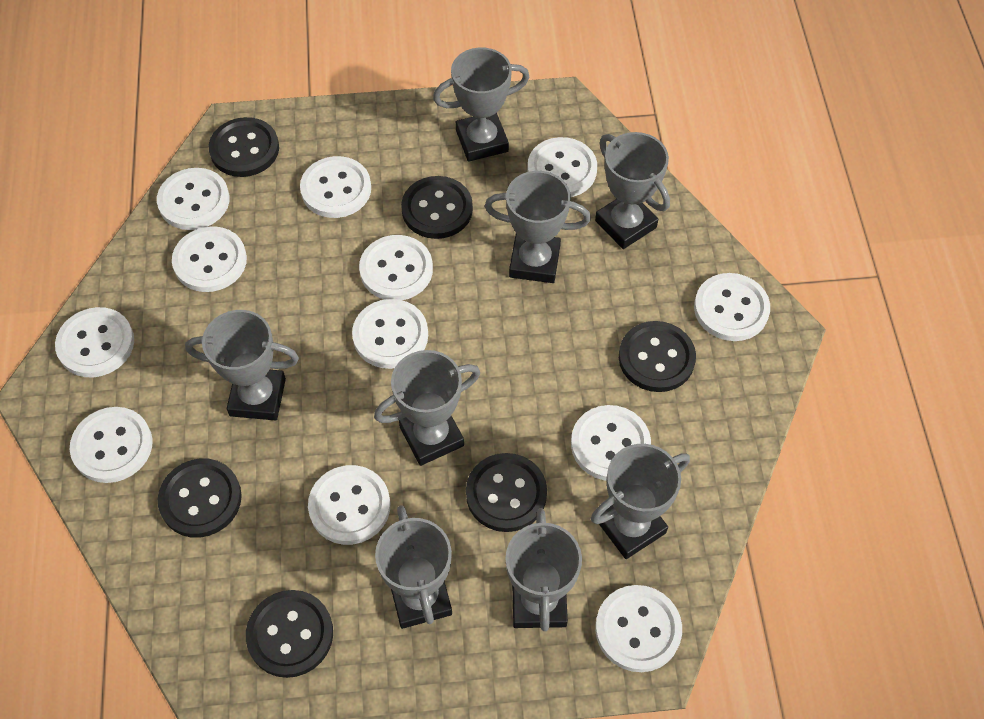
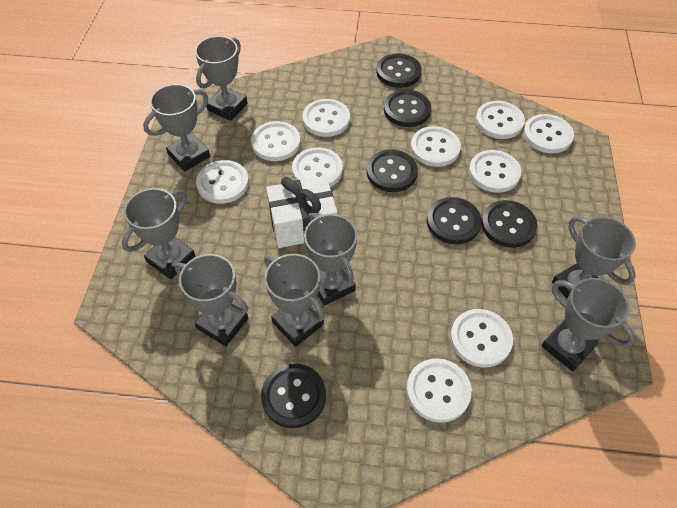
white button: [55,307,134,377] [70,407,153,483] [157,168,230,230] [172,226,247,292] [300,156,371,218] [308,465,390,545] [352,299,428,369] [359,235,433,300] [527,137,597,197] [571,405,651,481] [595,585,682,672] [694,273,770,341] = 12 -> [196,160,249,204] [251,121,301,161] [292,147,343,187] [302,99,350,137] [406,358,472,423] [411,126,461,167] [450,309,513,367] [469,150,521,193] [475,101,525,139] [523,114,574,153] = 10
white gift: none = 0 -> [266,176,337,248] = 1

